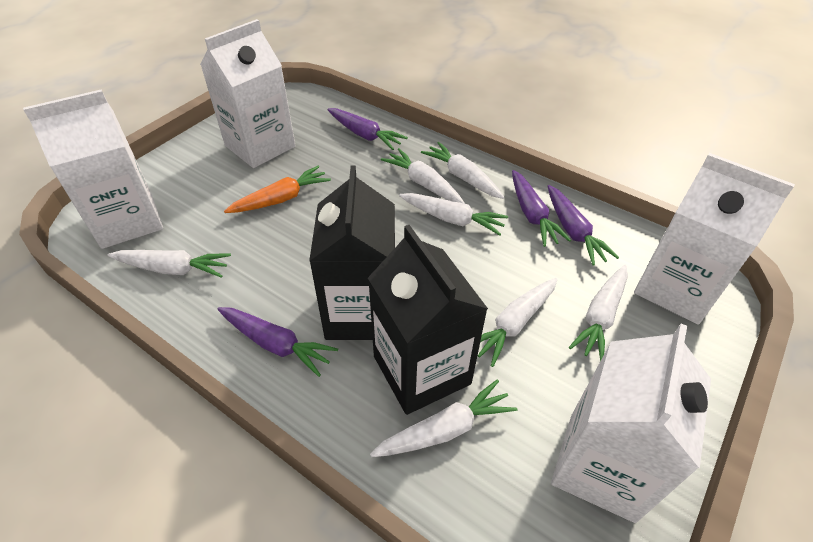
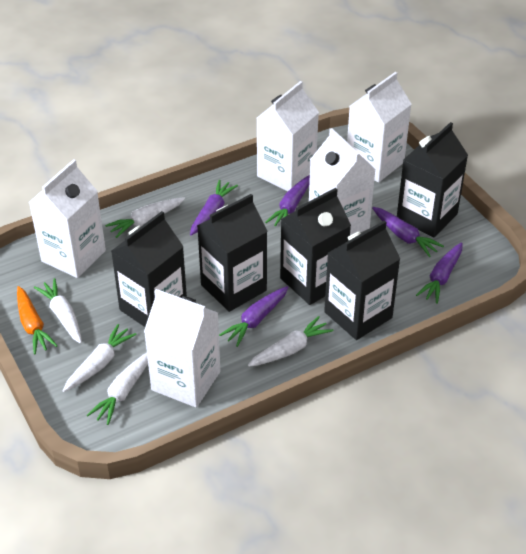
black carton: [309,166,395,340] [368,225,488,415] = 2 -> [111,211,187,327] [197,194,268,312] [280,188,351,305] [324,220,400,340] [397,122,468,237] = 5
purple carrot: [217,307,338,377] [327,108,408,150] [512,170,571,247] [548,185,619,266] = 4 -> [190,180,238,236] [219,286,289,347] [265,175,310,226] [372,207,444,257] [416,242,462,304] = 5
white carrot: [108,250,231,278] [370,379,518,457] [381,148,465,204] [399,193,508,236] [421,142,504,199] [478,278,558,367] [569,265,628,361] = 7 -> [34,278,82,344] [63,324,137,392] [87,353,148,425] [105,197,185,238] [248,316,333,367] = 5
white carton: [23,90,163,249] [200,19,296,168] [551,324,711,523] [634,153,795,325] = 4 -> [29,159,106,278] [144,289,220,408] [257,81,319,191] [309,128,376,235] [347,72,411,182] = 5

